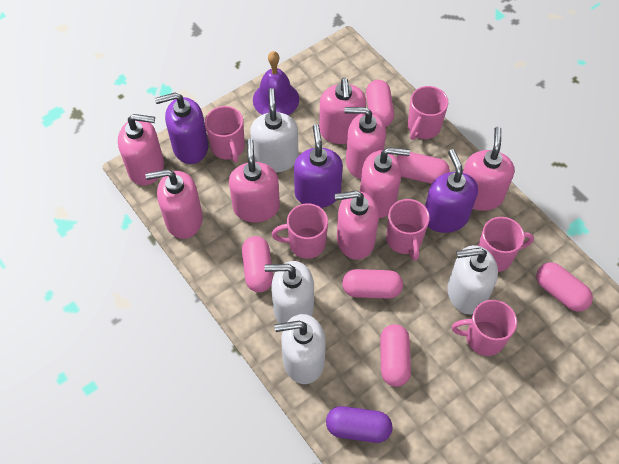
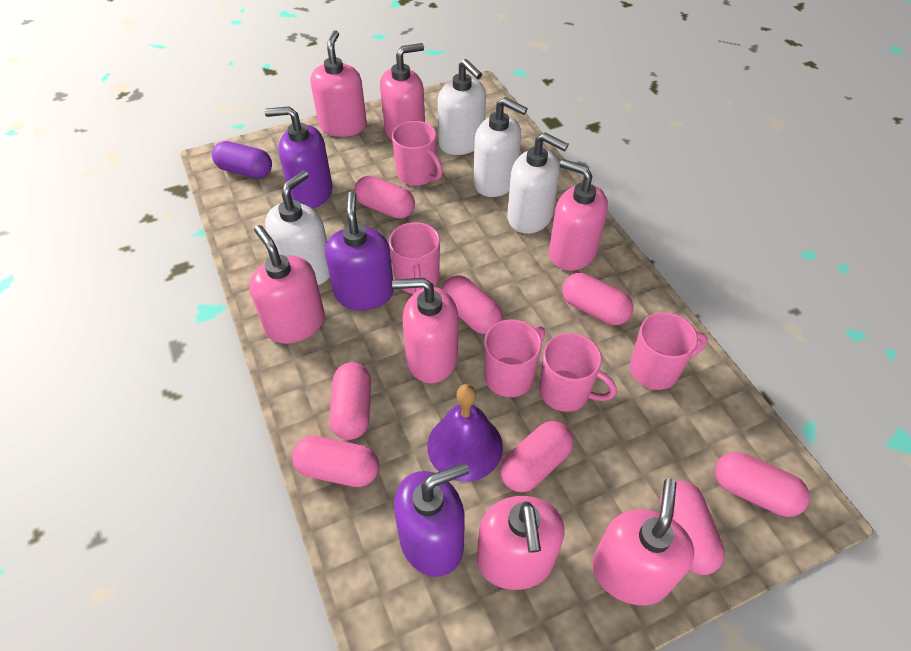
pink capsule: [242,236,273,292] [342,269,403,299] [366,80,394,127] [380,324,411,387] [396,152,450,184] [536,262,593,312] = 6 -> [292,436,379,487] [330,362,371,440] [354,176,415,219] [442,275,502,334] [500,421,574,492] [562,273,633,325] [660,481,725,575] [715,452,810,517] = 8
pink mug: [205,106,245,162] [272,203,328,259] [386,199,430,261] [408,86,448,140] [452,300,517,356] [478,217,534,272] = 6 -> [389,222,440,294] [392,121,443,186] [484,319,545,397] [539,333,617,412] [630,312,707,390] = 5
pink soap dispenser: [118,114,164,186] [145,169,203,239] [229,139,280,222] [319,78,366,144] [334,191,379,260] [345,107,386,179] [360,147,410,218] [463,127,515,211] = 8 -> [249,225,325,344] [310,30,367,137] [380,43,425,140] [392,278,458,383] [477,496,565,590] [549,159,608,271] [592,478,694,605] = 7

